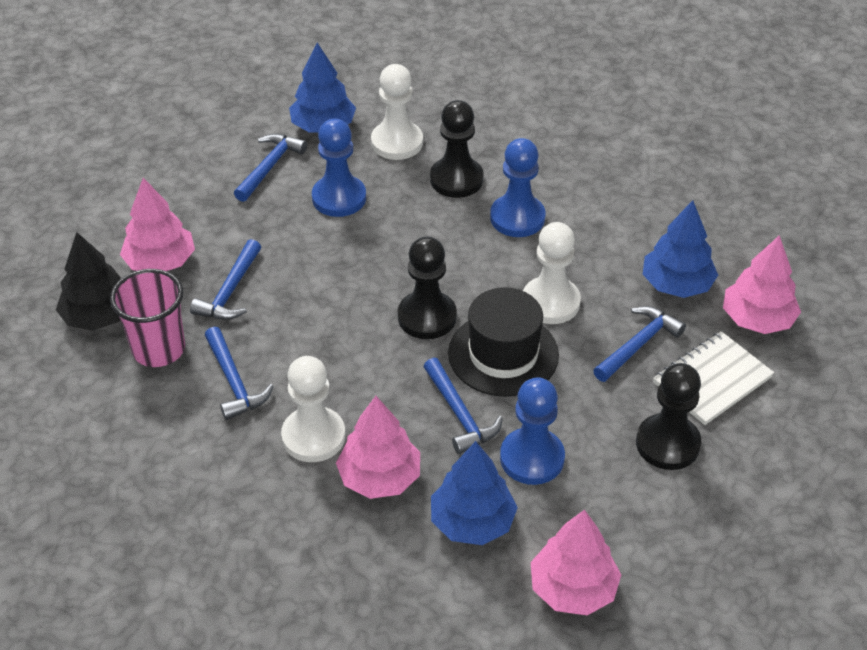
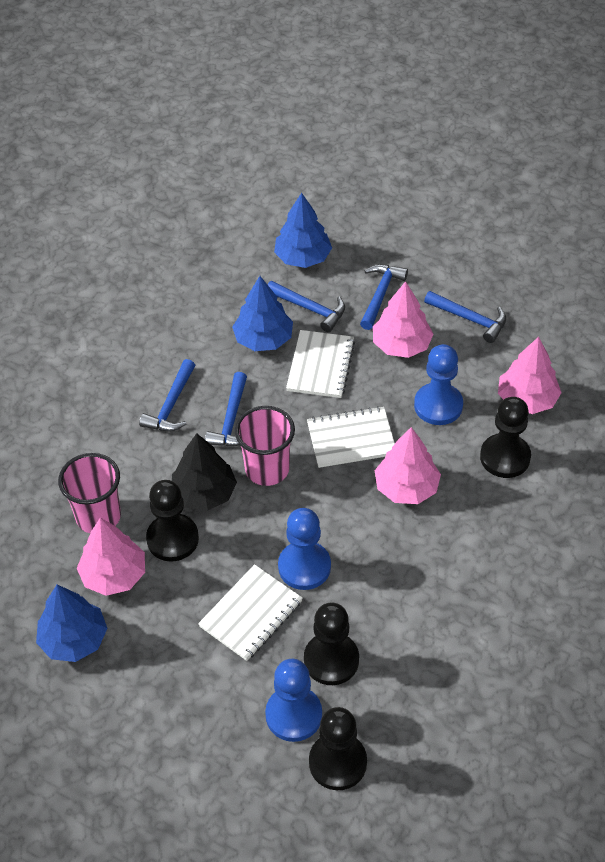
black hat: [448,287,559,397] = 1 -> none = 0
black pawn: [398,236,457,339] [430,100,484,198] [636,363,701,470] = 3 -> [146,480,199,562] [304,602,359,685] [309,707,367,790] [480,397,531,478] = 4
pink cup: [110,269,185,367] = 1 -> [58,453,121,533] [235,406,295,486] = 2
white notebook: [653,331,774,425] = 1 -> [198,564,302,661] [286,330,355,398] [307,406,395,468] = 3
white pawn: [281,356,346,462] [371,64,423,160] [523,222,581,324] = 3 -> none = 0

